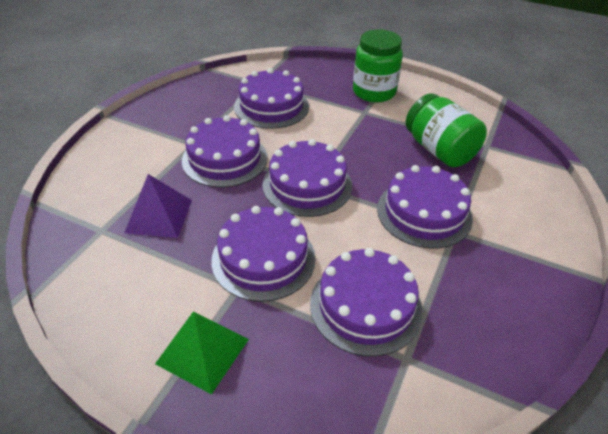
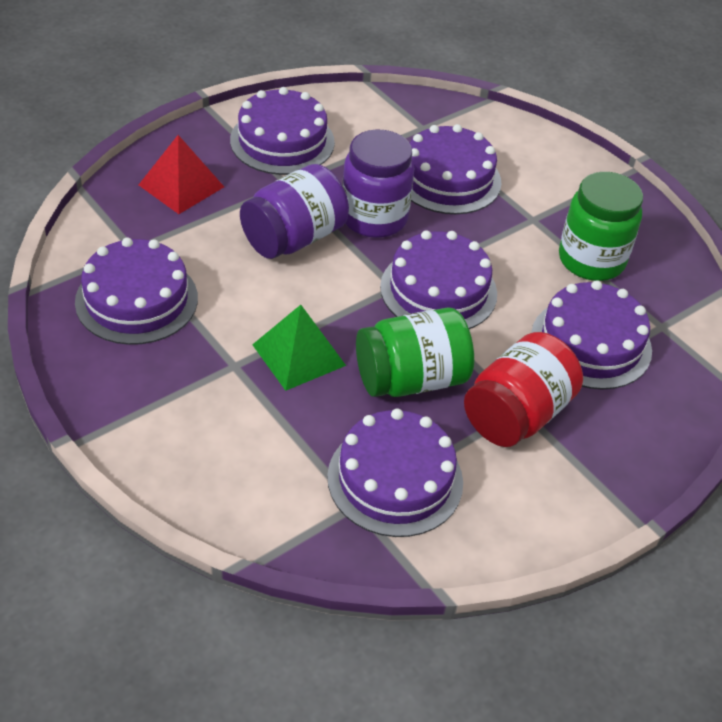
purple jar: none = 0 -> [240,164,349,259] [342,130,414,238] = 2
purple pyramid: [125,174,192,238] = 1 -> none = 0
red jar: none = 0 -> [464,332,583,447] = 1
red pyramid: none = 0 -> [139,135,224,214] = 1

